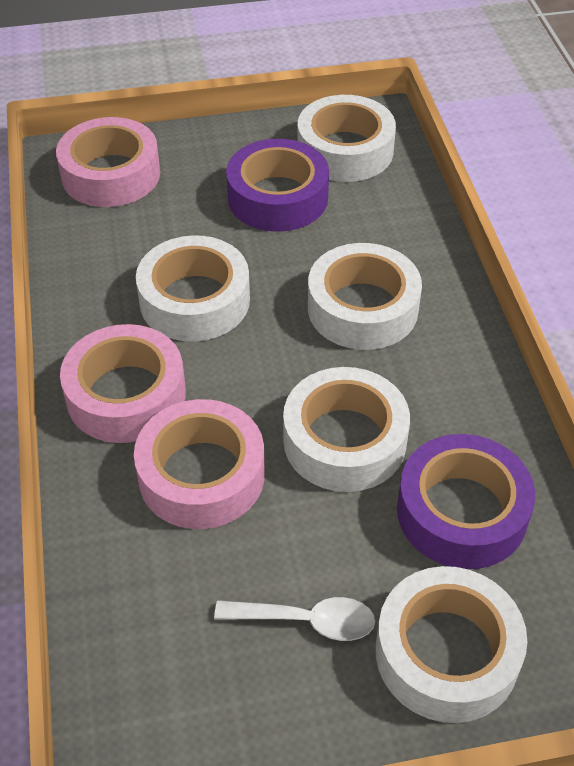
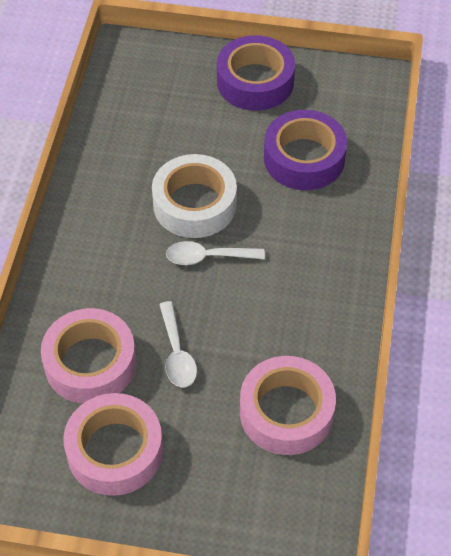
white spoon: [214,597,375,641] = 1 -> [159,301,197,387] [166,241,265,265] = 2
white tape: [136,235,250,341] [283,367,410,492] [297,95,396,182] [308,243,422,350] [376,566,527,723] = 5 -> [152,154,237,238] = 1

